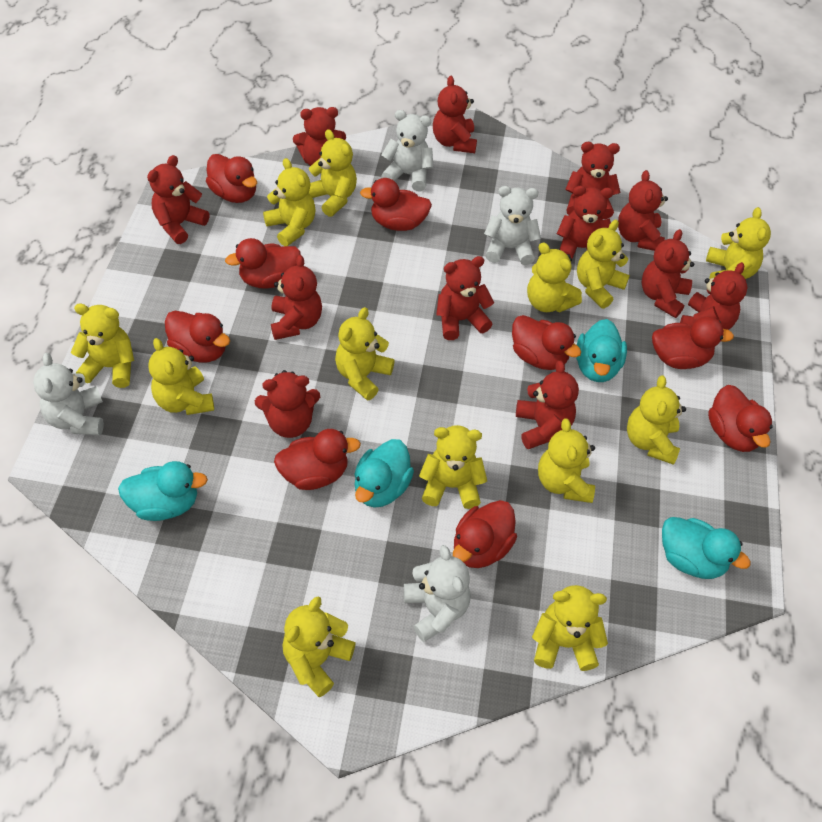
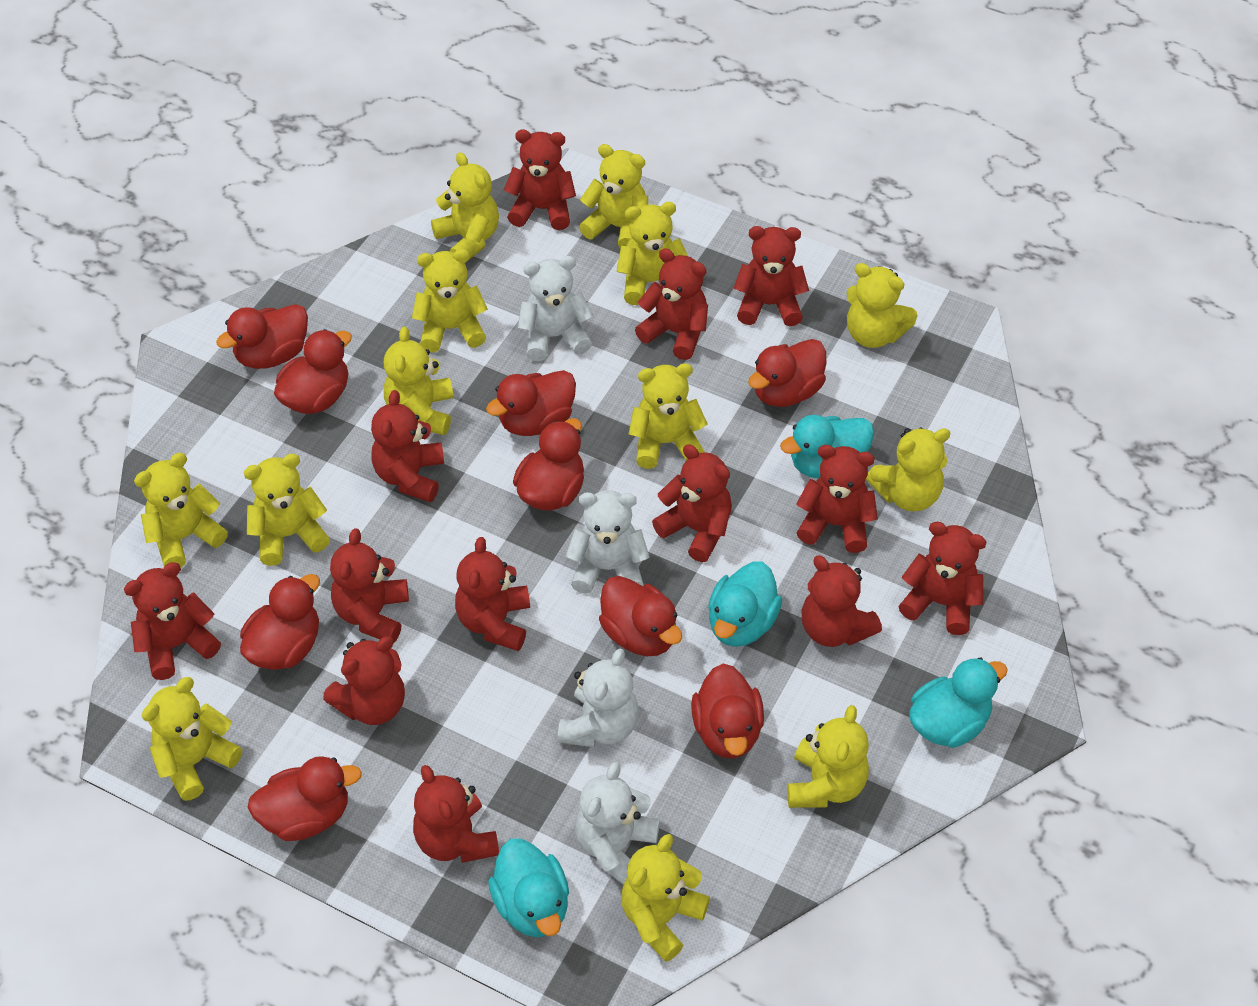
red teddy bear: [147,155,209,244] [255,370,320,438] [271,255,322,340] [293,107,346,166] [433,76,477,153] [436,256,494,340] [516,360,579,449] [557,186,613,259] [565,142,620,219] [618,170,668,251] [642,229,694,318] [680,262,747,330] = 12 -> [124,562,221,680] [323,636,405,725] [330,528,409,643] [371,390,444,502] [413,765,499,863] [455,537,530,651] [504,129,576,230] [635,248,708,360] [652,444,732,562] [734,226,809,326] [796,445,878,553] [801,555,882,647] [899,522,986,635] = 13

